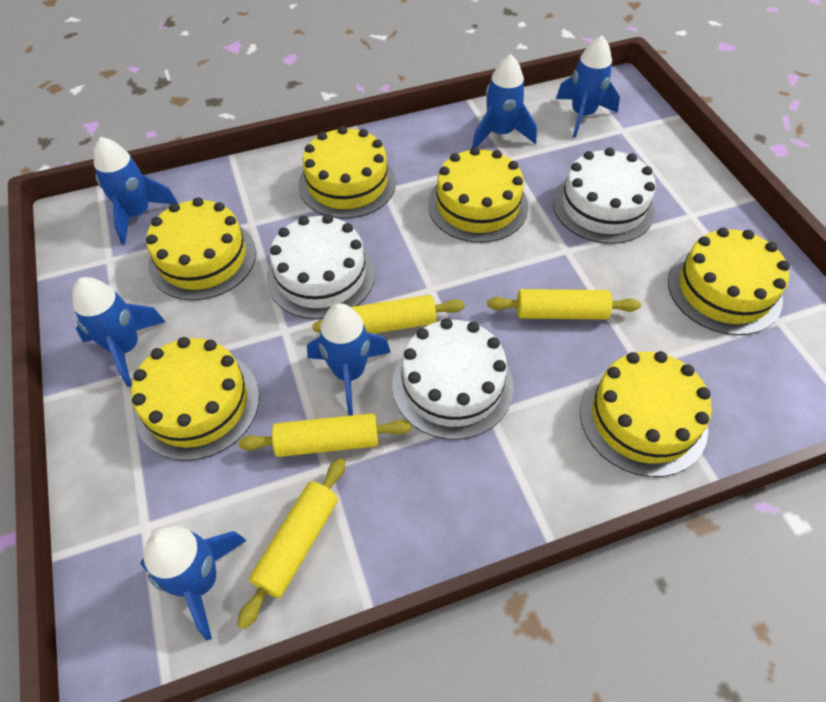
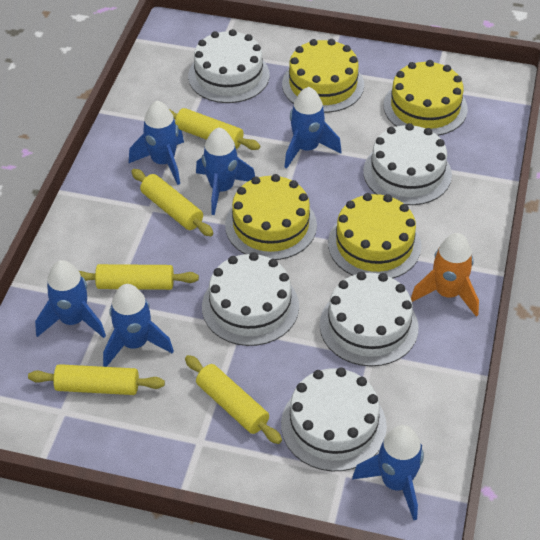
orange rocket: none = 0 -> [411,233,479,317] = 1
white cake: [267,214,375,319] [392,318,514,440] [553,148,656,244] = 3 -> [188,29,270,103] [202,252,299,346] [281,367,387,471] [320,272,418,366] [363,123,452,205] = 5
yellow cake: [131,337,259,461] [146,197,256,300] [299,126,396,219] [428,147,528,243] [580,351,712,477] [668,228,790,335] = 6 -> [225,174,317,260] [282,39,364,113] [328,193,421,278] [384,60,468,136] = 4
yellow rolling pin: [237,458,345,629] [238,413,412,457] [312,295,465,334] [487,289,641,320] = 4 -> [28,364,165,395] [79,264,199,290] [131,169,214,236] [169,108,260,150] [185,355,282,444] = 5

